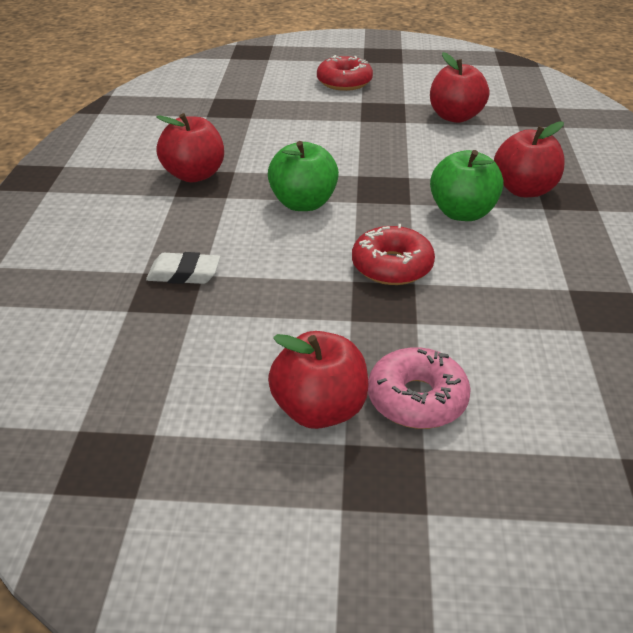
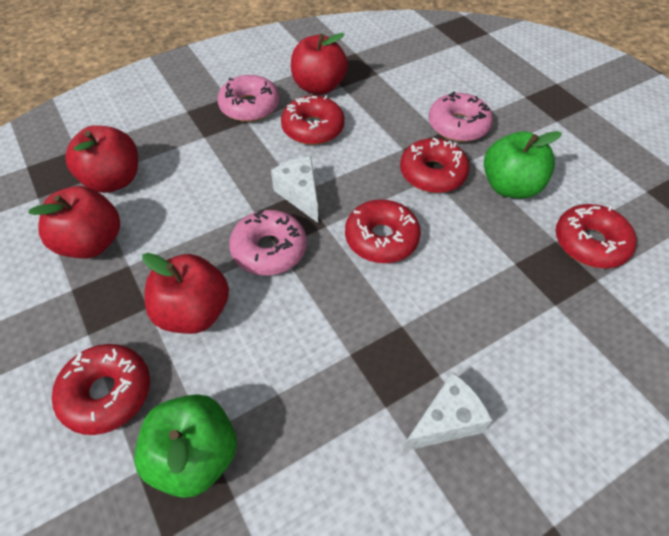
pink donut: [368,347,471,429] = 1 -> [218,75,280,122] [229,209,307,275] [429,92,493,142] = 3
red donut: [317,55,373,91] [352,224,435,285] = 2 -> [52,344,150,435] [281,95,345,145] [345,200,421,263] [400,137,469,193] [556,204,637,268] = 5
white cheese: none = 0 -> [271,156,318,223] [402,372,492,452] = 2
white eraser: [146,252,220,284] = 1 -> none = 0

